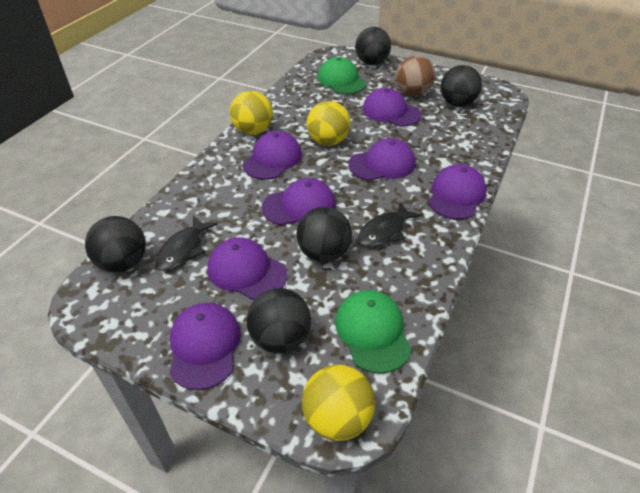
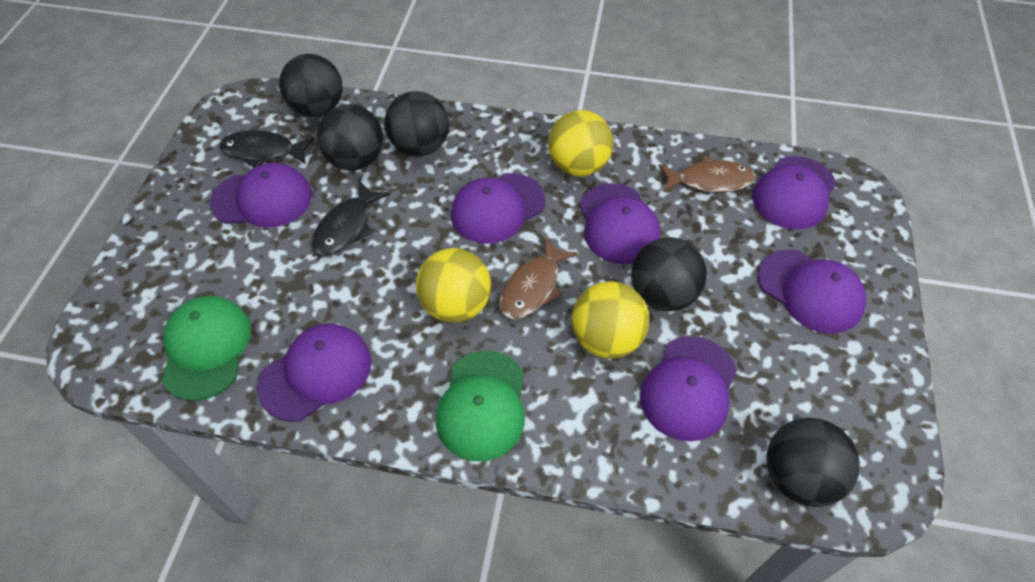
brown ball: [396,55,435,96] = 1 -> none = 0
brown fish: none = 0 -> [499,237,578,319] [659,155,756,193] = 2

